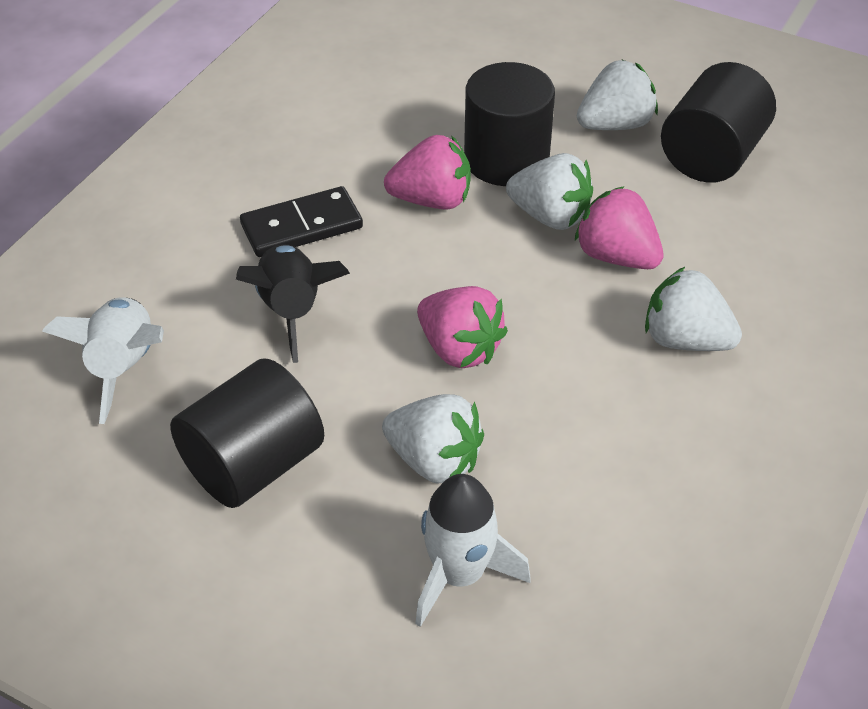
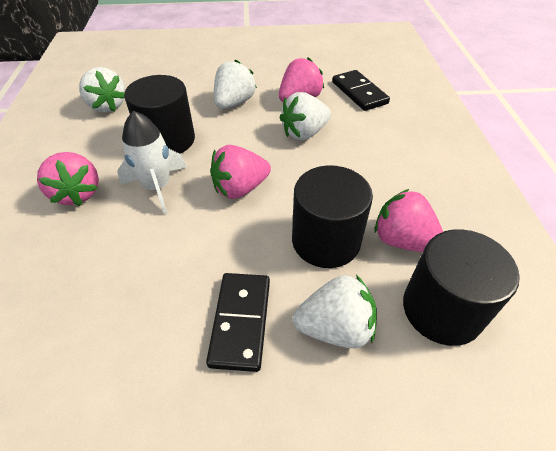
black domino: [240,186,363,257] = 1 -> [206,273,270,372] [332,70,390,111] = 2
black rocket: [236,244,350,363] = 1 -> none = 0
pink strawberry: [384,135,471,209] [417,286,508,368] [575,186,664,269] = 3 -> [37,152,99,206] [210,145,271,199] [279,57,324,102] [374,189,443,252] = 4
white rocket: [42,297,164,424] [415,474,531,627] = 2 -> [117,111,187,214] = 1

